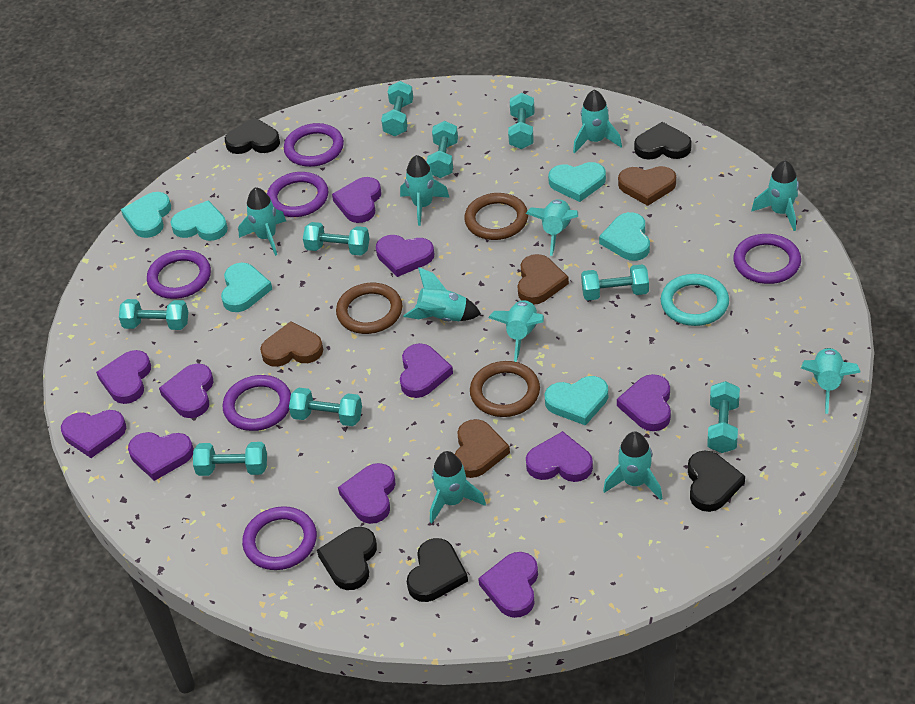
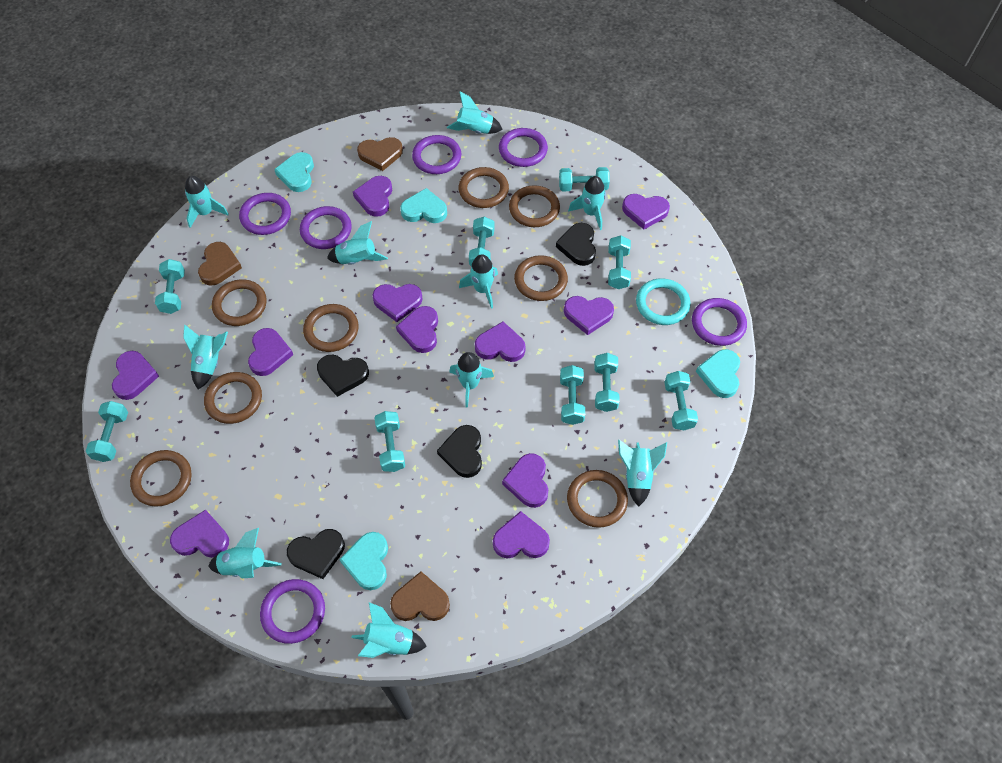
black heart: [225,117,280,154] [317,527,377,590] [407,538,468,602] [634,122,692,160] [688,451,745,512] = 5 -> [287,529,345,579] [317,355,369,397] [437,425,482,478] [556,223,596,266] = 4
brown heart: [260,321,323,367] [455,419,510,478] [517,254,569,305] [618,166,676,206] = 4 -> [198,242,242,286] [357,137,403,171] [390,572,450,621] = 3
brown ring: [336,283,402,334] [464,193,528,240] [470,361,540,417] = 3 -> [130,450,192,507] [204,372,262,424] [212,279,267,326] [303,304,359,352] [459,167,509,208] [509,185,560,227] [514,255,568,301] [567,470,628,528] = 8
turquoise heart: [121,192,171,238] [170,200,228,241] [221,263,272,312] [544,376,608,426] [548,162,606,202] [599,212,650,261] = 6 -> [274,152,314,192] [339,532,388,590] [400,188,447,223] [696,349,740,398] = 4

